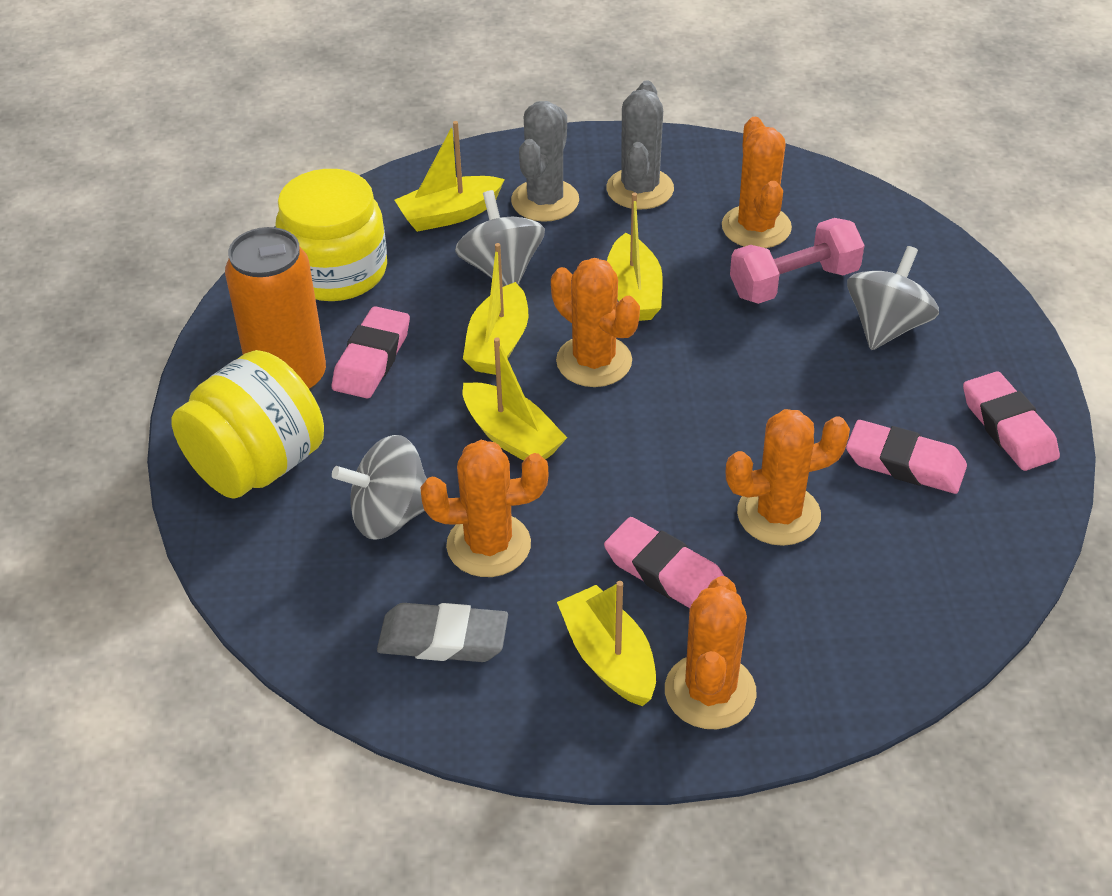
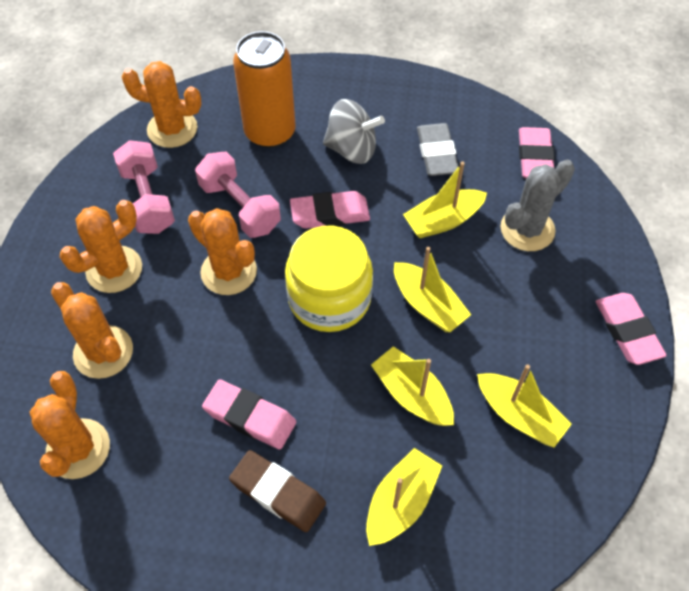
brown eraser: none = 0 -> [229,450,326,532] = 1
grey cactus: [511,101,579,222] [606,80,674,209] = 2 -> [501,160,575,251] = 1
grey spinning top: [332,435,427,540] [455,190,545,287] [847,246,939,350] = 3 -> [323,99,385,164] = 1
pink dumbbell: [730,218,865,304] = 1 -> [113,140,175,234] [195,152,281,238] = 2
yellow jar: [171,350,324,499] [276,169,387,301] = 2 -> [285,225,373,332] = 1

